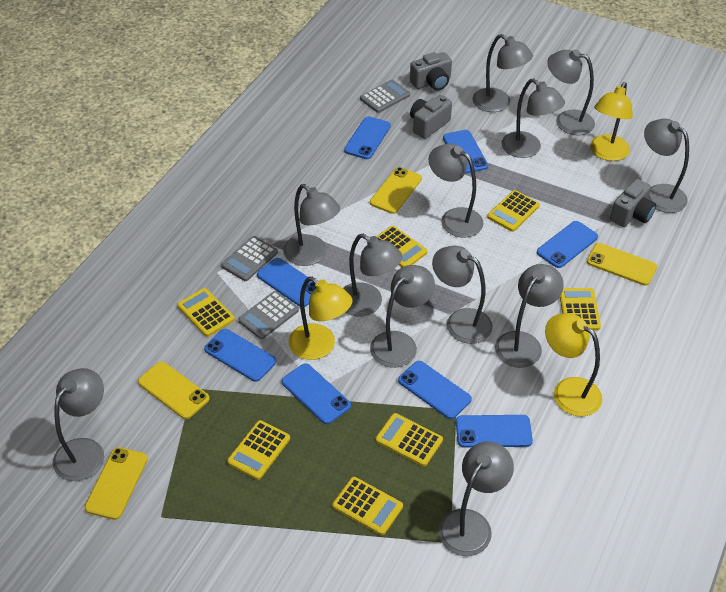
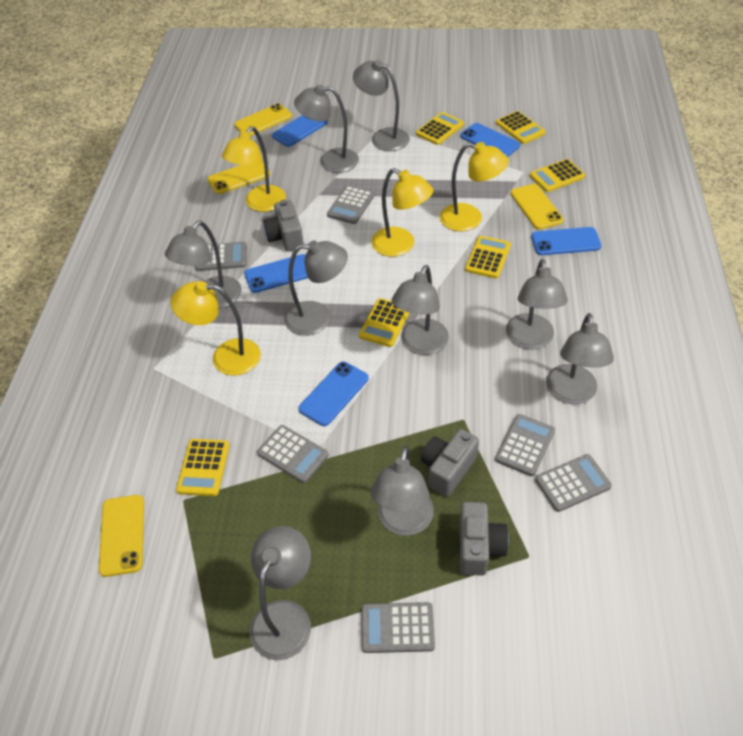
blue phone: [204,329,276,382] [257,258,316,307] [282,363,351,424] [344,116,391,159] [398,361,472,419] [443,130,488,174] [456,415,533,448] [537,221,598,268] = 8 -> [244,254,308,293] [272,115,328,147] [298,362,369,426] [461,123,520,157] [531,227,602,255] = 5
grey calculator: [221,236,278,281] [238,291,299,339] [360,80,410,113] = 3 -> [195,242,247,271] [257,425,329,483] [327,186,374,224] [361,602,435,653] [495,414,555,476] [535,454,612,512] = 6
grey lamp: [53,368,104,481] [283,184,340,266] [343,234,403,317] [370,265,435,368] [429,144,483,237] [432,246,493,344] [438,441,514,556] [472,34,533,112] [495,264,564,368] [501,79,565,158] [547,49,595,135] [644,119,689,213] = 12 -> [165,221,241,308] [250,526,311,660] [284,240,348,336] [294,84,359,173] [353,60,410,151] [371,446,434,536] [391,265,449,355] [506,259,568,349] [546,313,614,404] = 9
yellow calculator: [177,288,235,337] [227,420,290,480] [333,477,403,535] [376,226,428,267] [376,413,443,467] [487,190,540,232] [560,288,601,331] = 7 -> [176,439,230,496] [359,298,410,347] [416,112,464,145] [465,236,511,279] [496,111,546,144] [530,159,585,192] = 6
yellow lamp: [289,277,353,360] [545,314,602,416] [590,82,633,161] = 3 -> [170,281,261,376] [222,126,286,212] [371,168,434,257] [440,142,509,232] = 4

